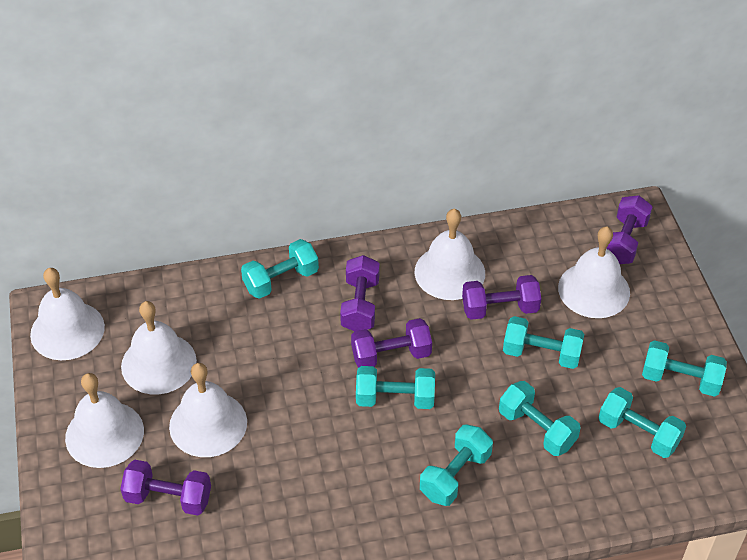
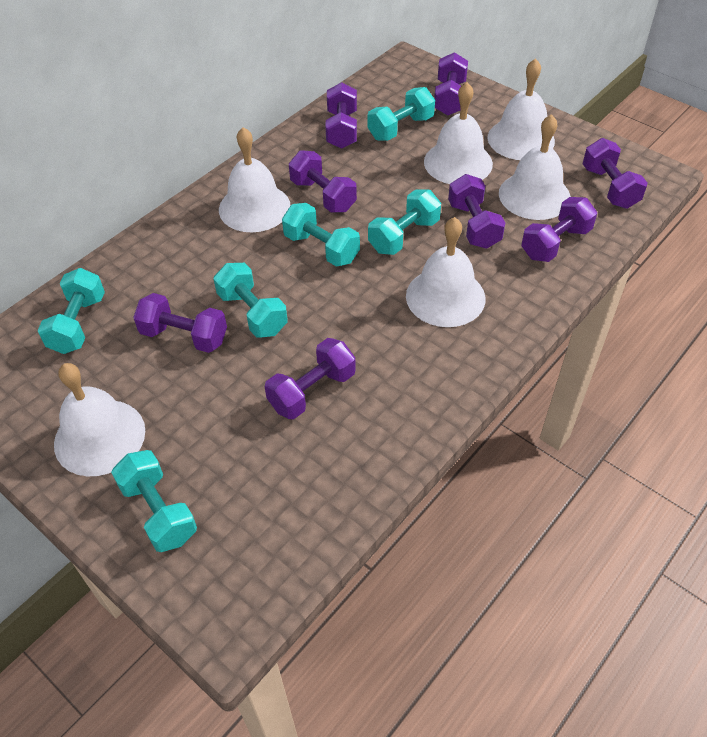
purple dumbbell: [120,460,211,515] [340,255,379,331] [351,318,432,368] [462,275,541,320] [606,195,653,264] = 5 -> [133,293,227,353] [265,338,356,419] [289,150,357,213] [325,82,357,149] [434,52,468,116] [448,174,505,249] [521,197,597,262] [582,138,648,209] = 8
turquoise dumbbell: [241,239,319,299] [356,366,435,409] [420,425,493,506] [499,381,581,456] [503,316,584,369] [599,387,686,458] [642,340,727,397] = 7 -> [37,268,105,354] [111,450,197,552] [213,263,288,338] [282,203,360,267] [368,87,435,141] [368,190,441,255] = 6

